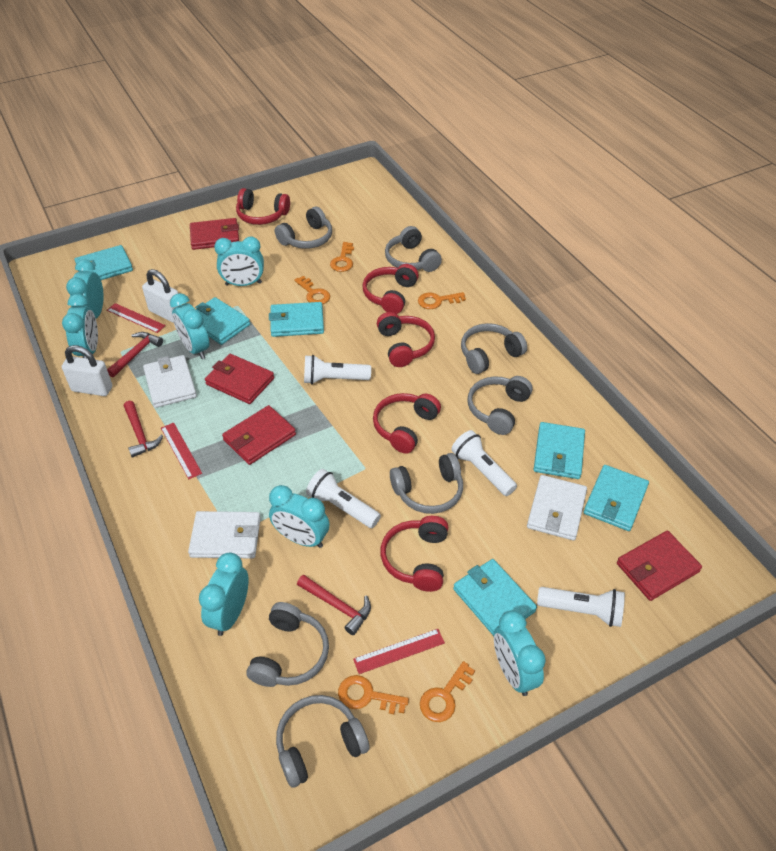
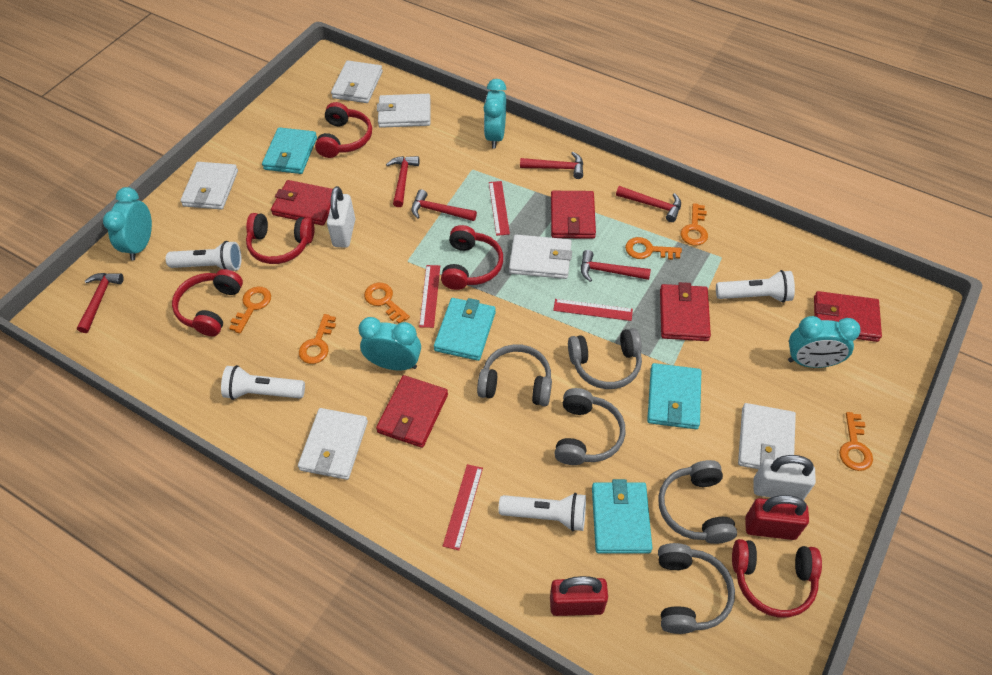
grey headphones: [247,602,329,687] [275,207,332,249] [276,695,370,788] [385,226,442,272] [390,453,463,514] [461,323,527,374] [468,376,533,435] = 7 -> [477,344,552,406] [554,388,626,465] [568,328,642,389] [658,460,737,544] [658,543,735,634] = 5
orange key: [294,276,330,305] [330,242,354,272] [338,675,409,714] [418,292,466,309] [420,661,475,722] = 5 -> [229,286,271,334] [299,314,336,364] [364,283,410,323] [625,237,682,260] [681,203,708,246] [839,412,873,471] = 6
red hammer: [107,332,163,377] [124,401,163,458] [297,575,371,635] = 3 -> [77,273,124,333] [386,156,419,207] [411,189,477,221] [520,152,583,179] [581,250,651,282] [616,186,681,222] = 6
red padlock: none = 0 -> [550,576,608,616] [745,495,809,540] = 2
red ruler: [107,303,166,333] [161,423,202,479] [353,629,445,674] = 3 -> [419,265,440,328] [443,464,483,550] [489,181,510,236] [553,299,633,321] = 4
red wallet: [190,218,239,250] [205,354,274,404] [222,405,296,465] [617,531,702,601] = 4 -> [271,180,333,226] [376,375,448,448] [551,191,596,239] [660,282,711,341] [814,291,882,342] = 5
turquoise clock: [62,294,98,358] [66,260,104,318] [170,293,209,359] [199,553,249,636] [214,236,264,286] [269,485,330,548] [494,611,546,696] = 7 -> [103,187,152,260] [358,317,421,370] [484,79,506,149] [788,316,861,368] = 4
turquoise wallet: [74,245,133,280] [195,297,250,345] [269,302,324,337] [453,559,537,636] [534,422,585,479] [584,465,649,531] = 6 -> [262,127,317,174] [434,298,496,361] [592,479,652,553] [647,363,701,429] = 4
white wallet: [143,355,197,408] [188,511,261,558] [527,475,587,540] = 3 -> [180,162,238,210] [298,408,368,480] [331,61,383,103] [377,94,431,128] [509,235,572,279] [738,403,796,469] = 6

